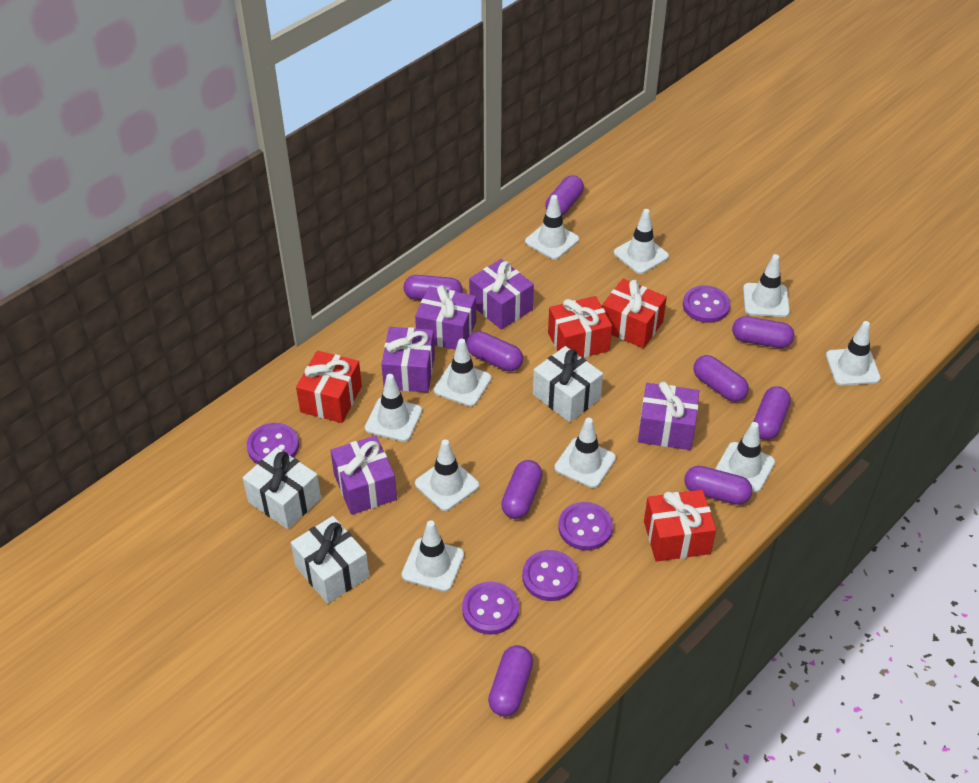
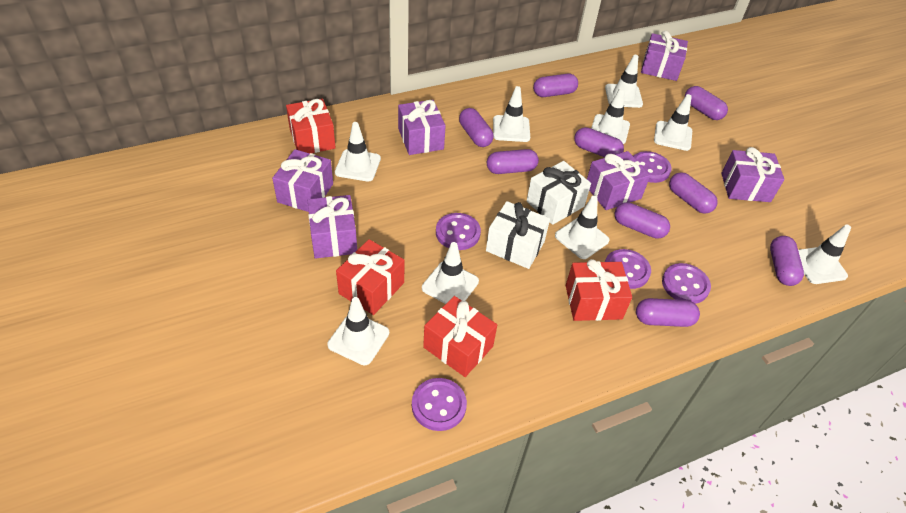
purple gift: [330,435,397,515] [381,327,435,392] [415,285,476,350] [469,259,534,330] [638,381,699,450] = 5 -> [272,149,333,212] [308,195,357,259] [398,100,446,155] [587,151,650,210] [641,31,688,81] [721,147,784,202] = 6
white gift: [242,447,321,529] [291,516,369,604] [533,346,603,422] = 3 -> [486,201,550,269] [526,161,591,225] = 2
white traffic cone: [365,374,422,442] [401,520,464,592] [415,439,479,511] [434,339,491,407] [525,195,579,260] [554,418,616,488] [614,209,669,274] [715,422,775,492] [743,254,790,317] [826,321,881,386] = 10 -> [327,297,389,365] [335,122,381,182] [422,242,479,304] [493,86,530,142] [555,196,610,259] [591,87,630,144] [605,55,643,108] [654,94,692,151] [798,224,851,284] = 9

